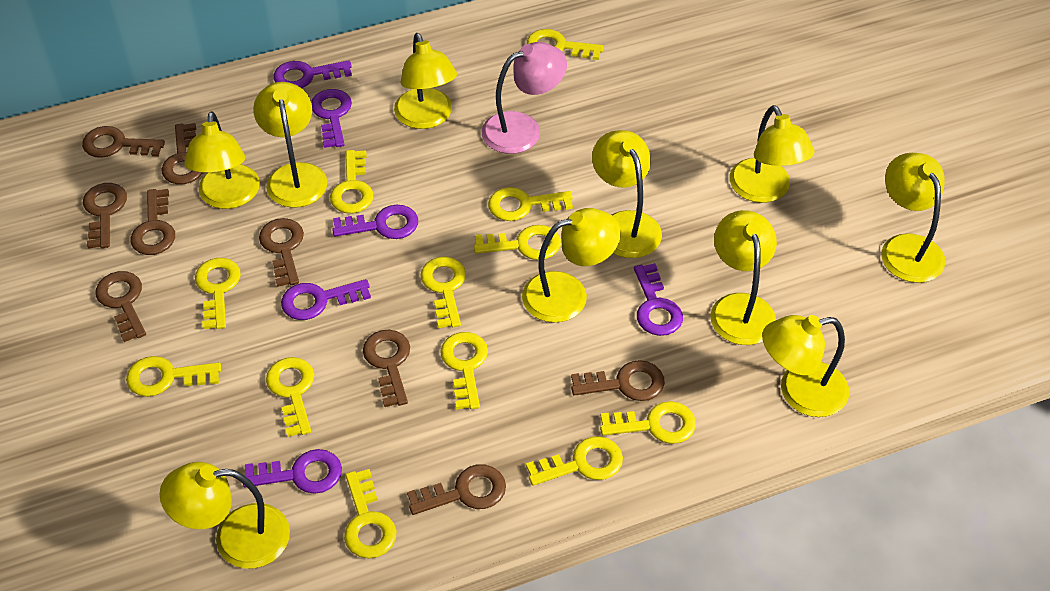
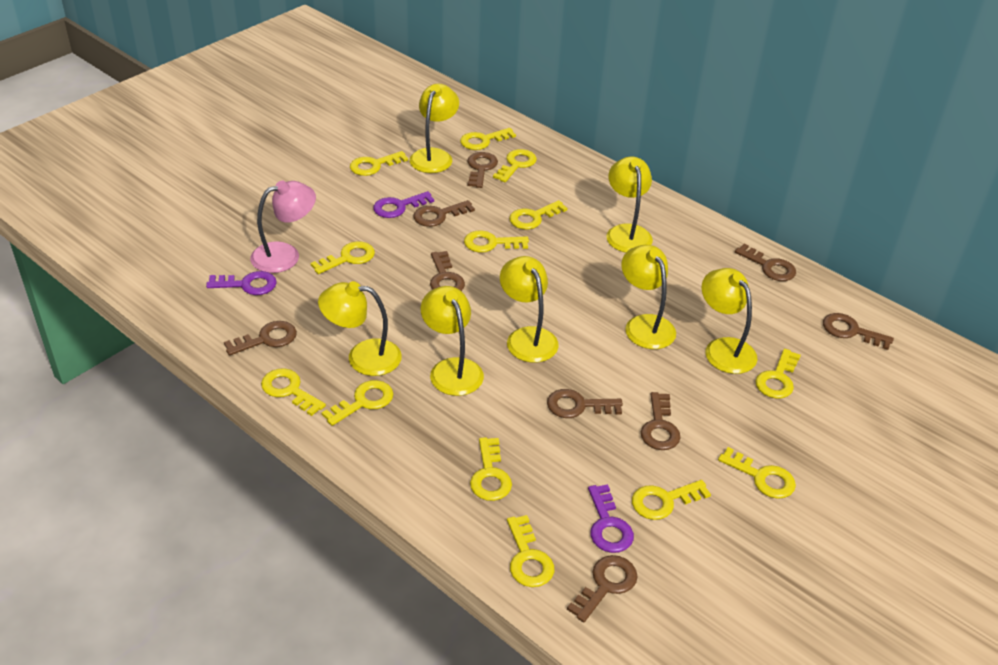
purple key: [243,449,342,494] [274,60,352,88] [281,279,371,320] [311,89,352,148] [332,205,418,239] [634,263,683,336] = 6 -> [206,271,277,295] [373,191,434,218] [588,484,634,553] = 3
yellow key: [126,356,221,397] [195,258,241,329] [266,357,314,437] [330,150,373,213] [344,469,397,558] [420,257,466,328] [440,332,488,410] [474,225,561,260] [488,187,573,221] [526,436,623,486] [527,29,604,60] [600,401,696,444] = 12 -> [261,368,326,416] [311,241,375,274] [322,380,393,426] [350,151,408,176] [460,128,516,150] [464,230,529,253] [470,437,512,501] [493,149,537,182] [507,515,554,587] [509,200,568,230] [632,480,711,520] [718,447,796,499] [755,349,801,399] = 13
yellow lamp: [159,462,290,569] [184,111,260,209] [253,82,327,208] [394,33,457,129] [522,208,621,323] [592,130,662,258] [710,210,777,345] [730,105,815,203] [762,315,849,417] [881,153,946,283] = 10 -> [318,281,402,376] [409,84,459,173] [421,286,484,396] [500,256,559,363] [606,157,653,253] [621,245,676,349] [702,268,757,374] = 7

